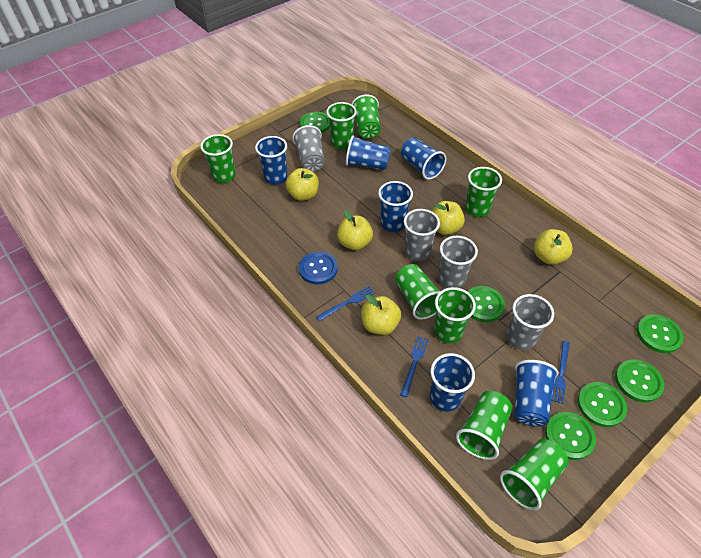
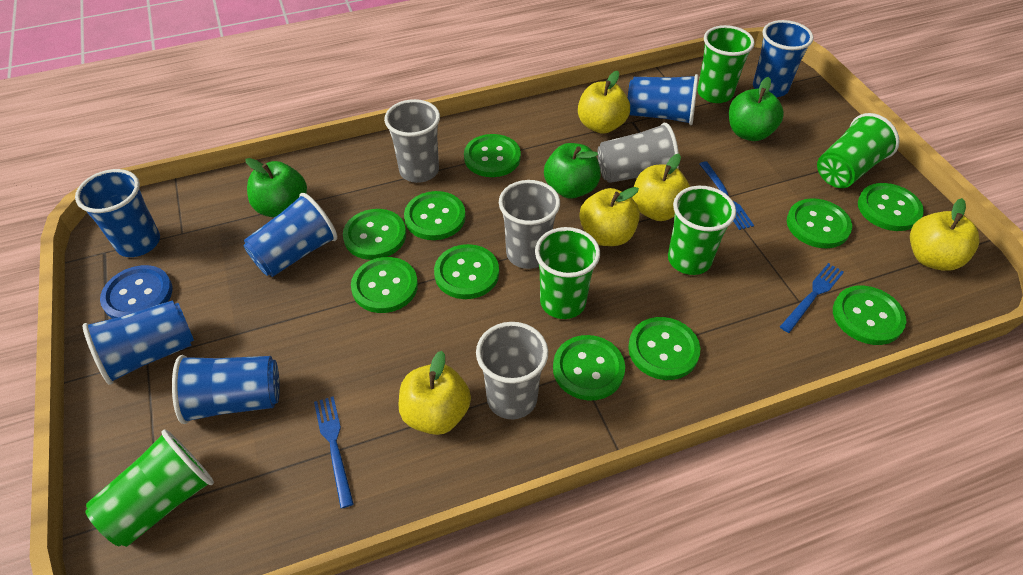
green apple: none = 0 -> [245,158,307,217] [544,143,601,199] [729,77,784,141] = 3
green button: [300,112,330,133] [467,286,505,322] [545,412,596,460] [577,382,627,427] [615,359,664,403] [636,314,683,353] = 6 -> [343,209,406,260] [351,257,418,313] [404,191,466,240] [434,244,499,299] [464,134,521,177] [553,335,625,401] [628,317,700,380] [787,198,852,248] [833,286,907,345] [858,183,924,231] = 10
green cup: [200,134,236,183] [326,102,357,149] [352,94,381,139] [395,264,440,320] [434,287,476,343] [456,391,513,460] [465,167,502,217] [500,439,569,510] = 8 -> [85,429,214,547] [535,227,600,319] [668,186,736,275] [697,25,755,103] [817,113,900,188] = 5

